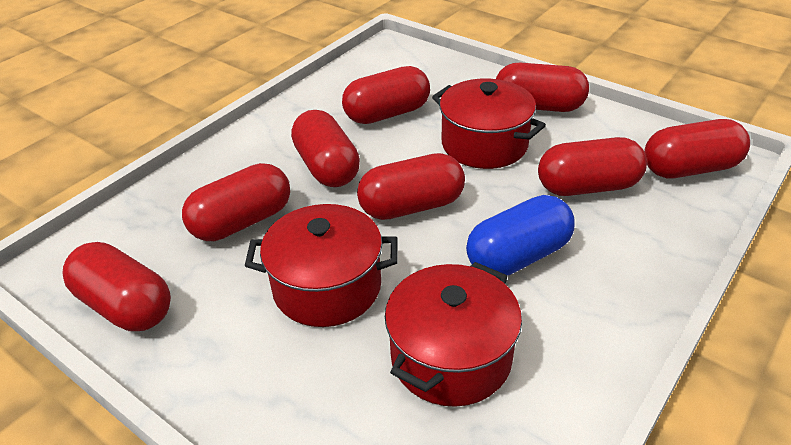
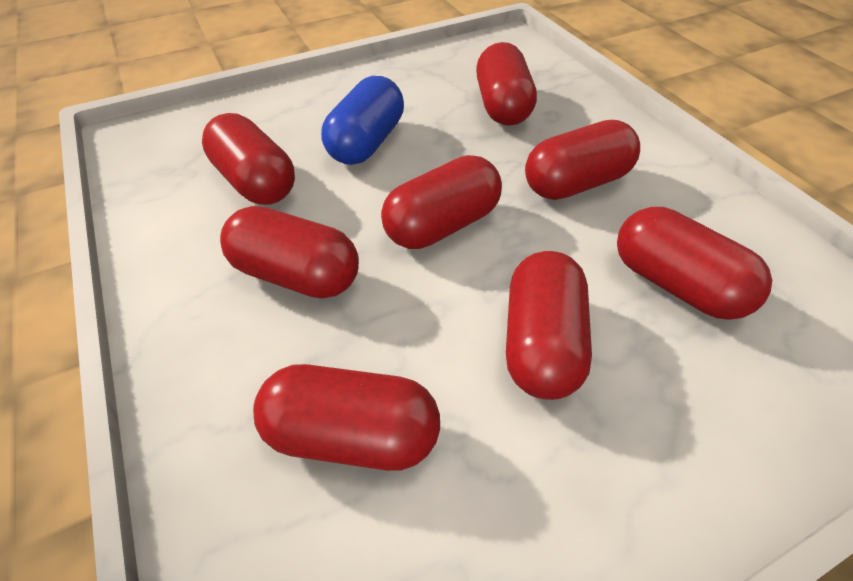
red pot: [245,204,398,327] [385,262,522,407] [432,78,546,169] = 3 -> none = 0

